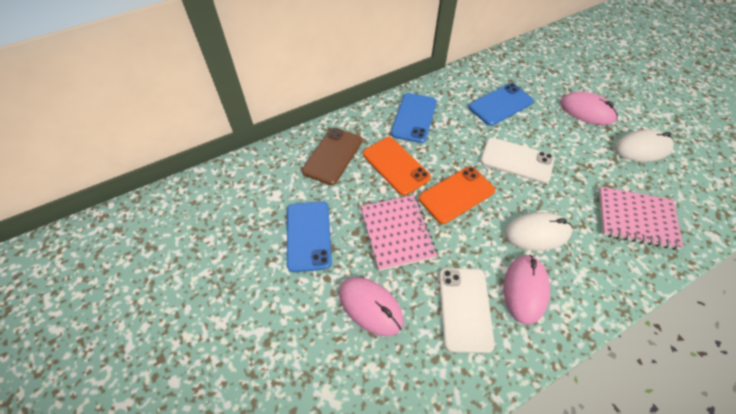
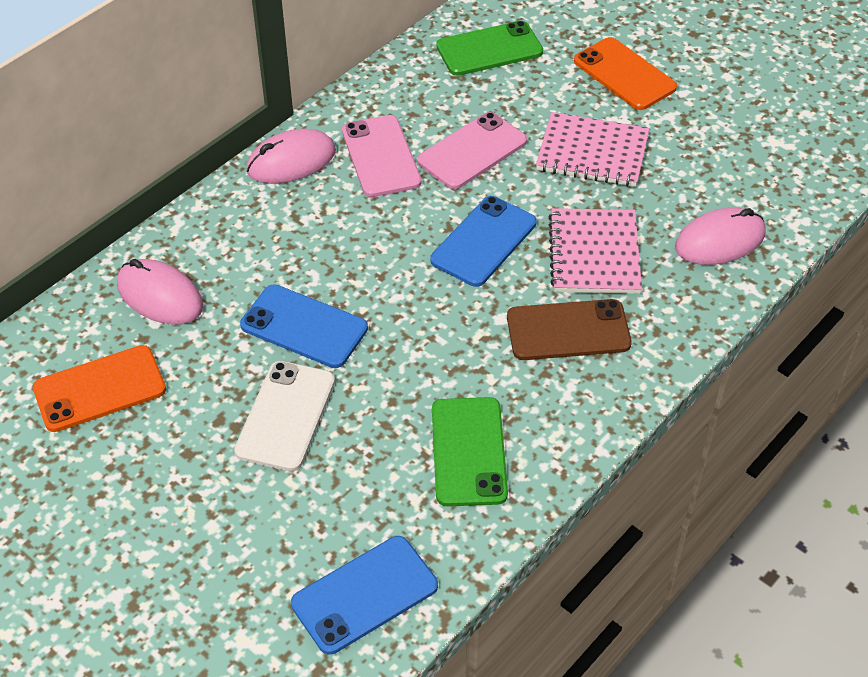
green phone: none = 0 -> [432,397,508,506] [436,21,543,76] = 2
pink phone: none = 0 -> [342,115,422,197] [417,112,527,189] = 2
white mouse: [504,212,572,251] [614,129,674,162] = 2 -> none = 0
white phone: [439,268,495,353] [480,137,554,183] = 2 -> [234,361,335,471] = 1

